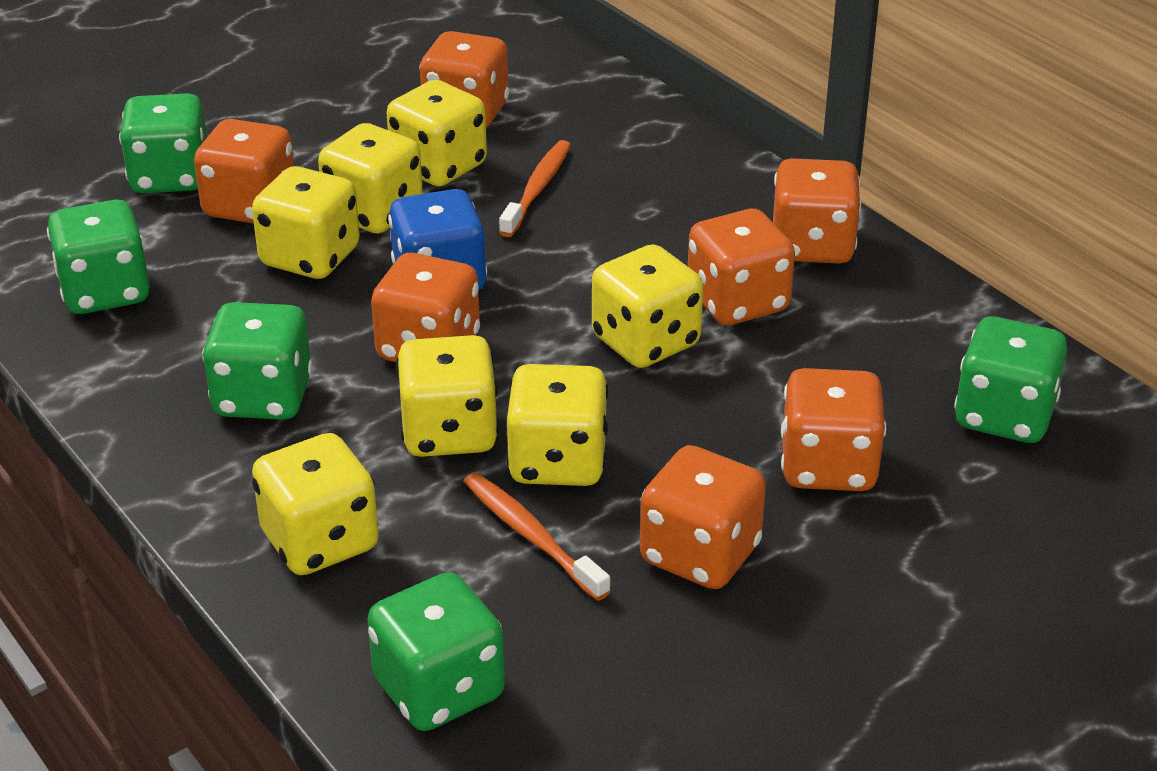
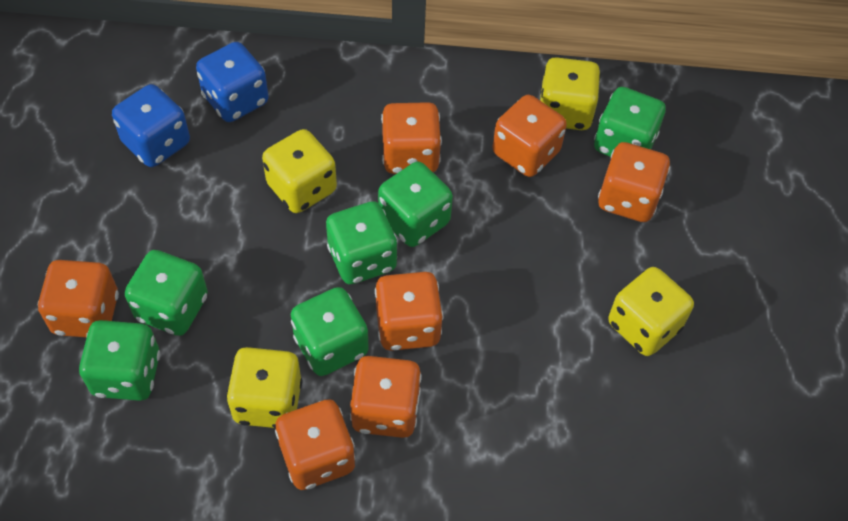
blue dice: [388,189,487,290] = 1 -> [112,84,190,167] [196,42,269,122] = 2
green dice: [47,200,150,314] [119,93,207,193] [202,302,313,420] [367,572,505,731] [954,316,1068,443] = 5 -> [79,320,160,401] [125,250,208,336] [291,287,369,376] [326,201,397,284] [378,162,453,247] [594,87,666,157] = 6
orange toothbrush: [464,472,611,601] [499,140,571,237] = 2 -> none = 0
yellow dice: [252,166,360,279] [252,433,379,575] [318,123,423,233] [387,80,487,186] [396,335,499,457] [507,364,609,486] [592,244,703,368] = 7 -> [226,347,302,428] [262,129,337,213] [540,57,601,130] [608,267,694,356] = 4

